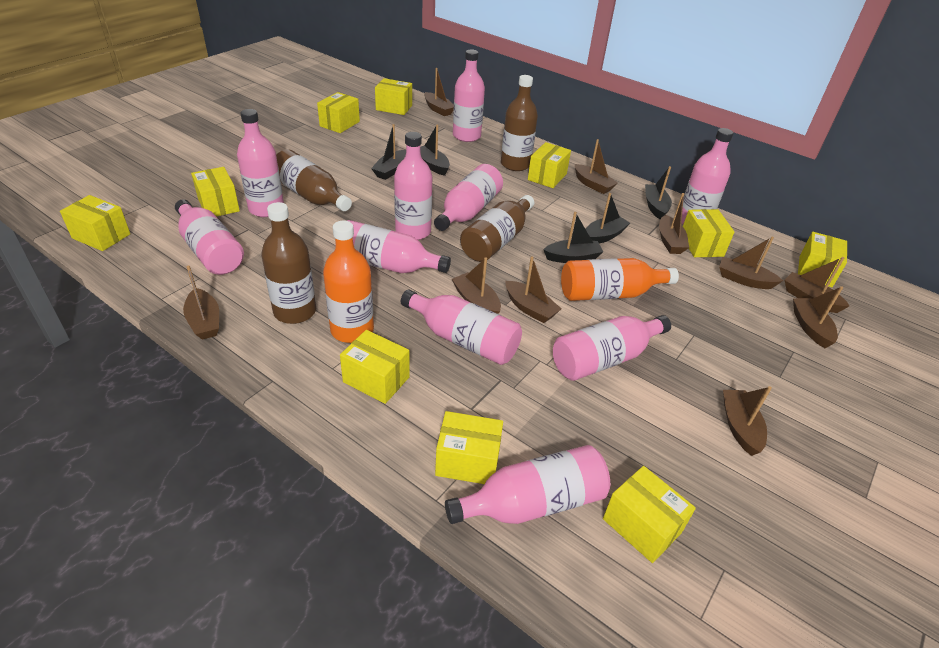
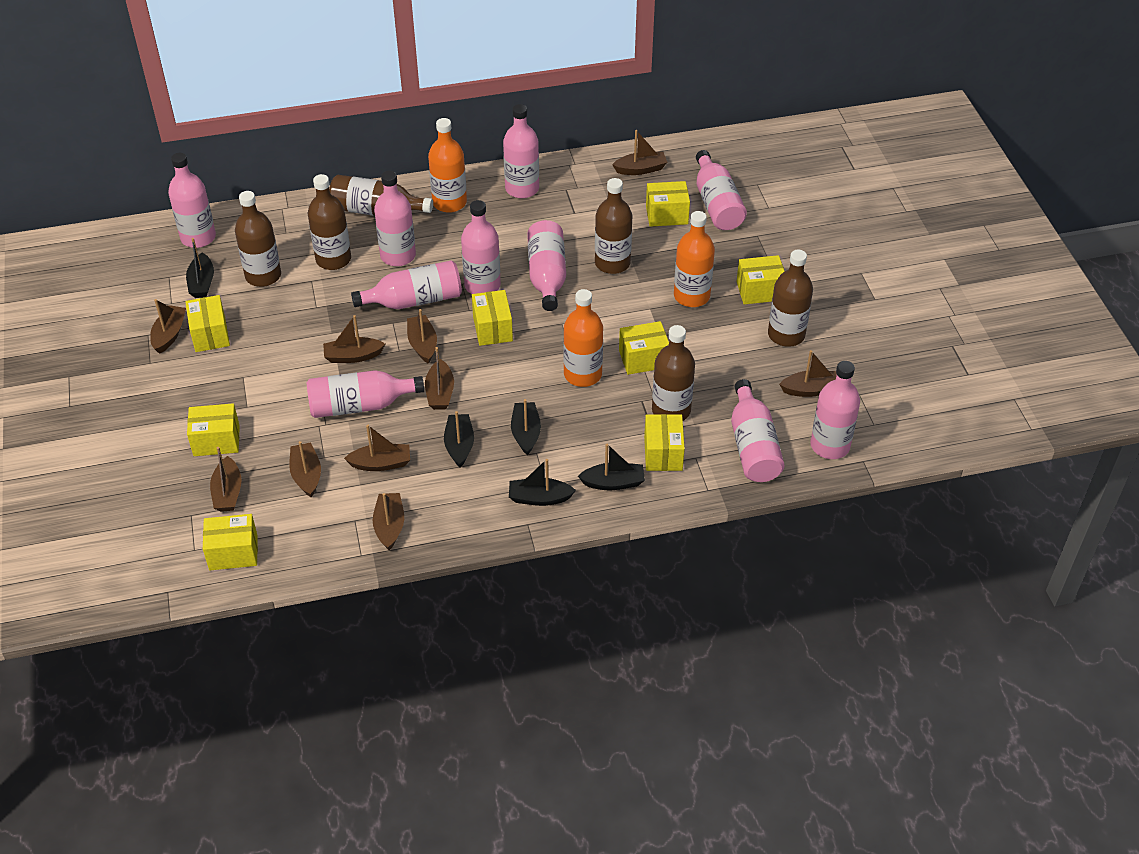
brown bottle: [261,202,316,324] [276,149,352,211] [460,195,534,262] [501,75,538,171] = 4 -> [235,191,281,287] [308,174,351,270] [329,175,433,216] [595,178,632,274] [652,325,695,421] [768,250,813,347] = 6
orange bottle: [323,221,374,343] [561,258,679,301] = 2 -> [428,118,467,213] [563,289,603,387] [674,211,715,307] = 3
yellow box: [60,195,130,251] [191,167,240,217] [317,92,360,133] [340,330,410,404] [375,78,412,115] [435,411,503,484] [528,142,571,188] [603,466,696,563] [683,209,735,257] [798,232,847,287] = 10 -> [185,295,230,352] [187,403,240,456] [203,514,258,570] [472,290,513,346] [619,321,669,375] [644,414,685,471] [646,181,690,227] [737,255,785,304] = 8

